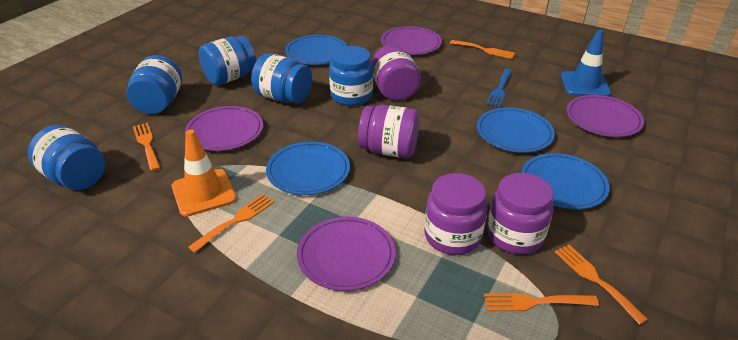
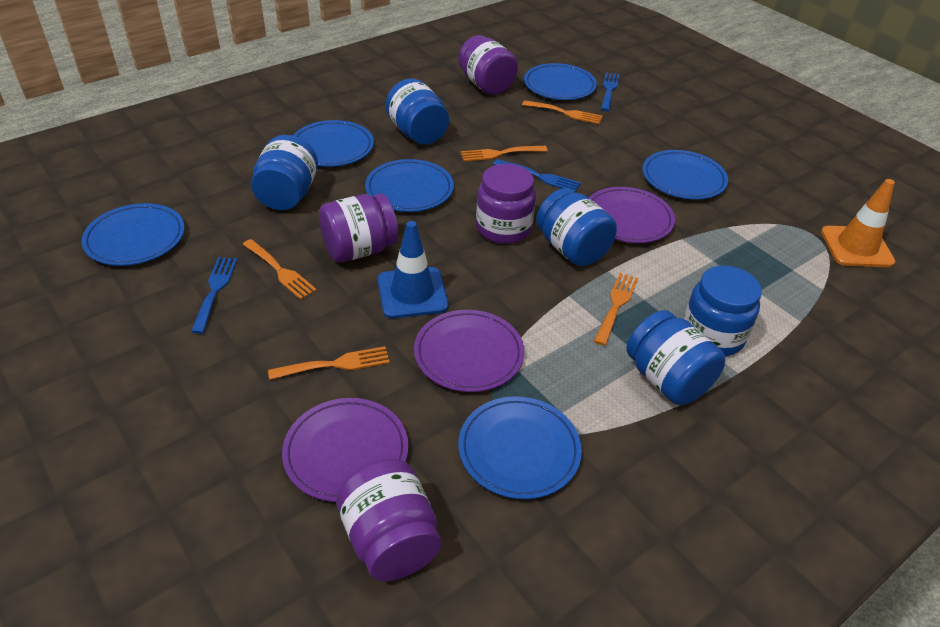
blue fork: [486,69,512,107] = 1 -> [191,257,237,334] [493,159,581,192] [601,72,620,111] = 3
blue plate: [266,141,350,195] [285,35,347,65] [477,107,555,153] [521,153,610,210] = 4 -> [81,203,185,266] [293,120,374,167] [365,159,454,212] [458,396,582,499] [524,63,597,100] [643,150,728,200] = 6
purple plate: [185,106,263,151] [297,217,396,291] [381,26,442,55] [567,95,644,137] = 4 -> [282,398,408,502] [414,310,524,392] [589,187,675,243] = 3

